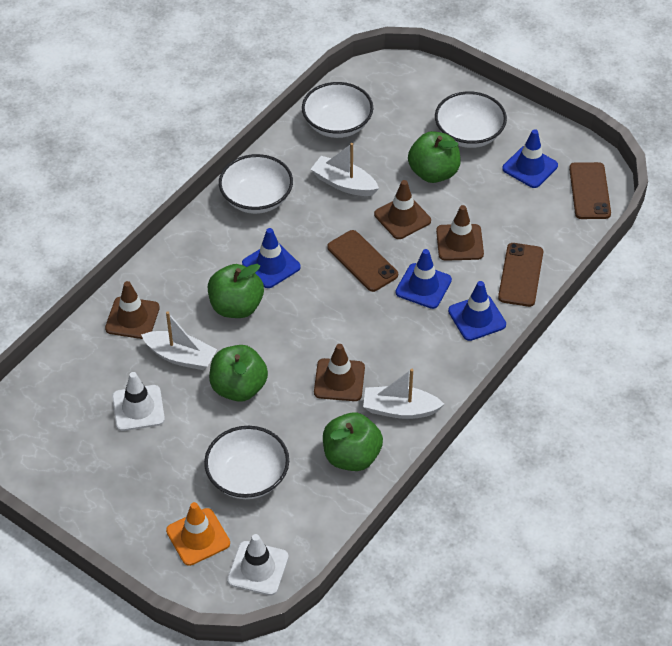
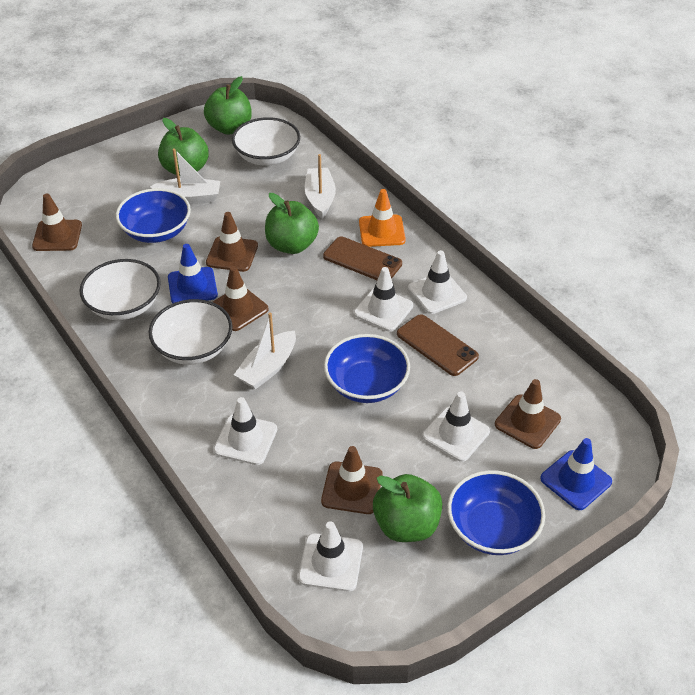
blue bowl: none = 0 -> [116,188,191,243] [324,334,410,403] [447,470,545,555] = 3
blue traffic cone: [242,228,301,288] [395,249,452,309] [448,281,506,341] [502,129,558,188] = 4 -> [168,244,218,304] [540,438,612,510] = 2
brown phone: [327,230,398,292] [498,243,543,307] [569,162,611,219] = 3 -> [323,237,402,280] [397,314,479,376] = 2
brown traffic cone: [105,281,160,339] [314,344,365,401] [374,180,431,239] [436,205,484,261] = 4 -> [32,194,82,251] [206,212,258,272] [213,266,269,331] [321,446,383,514] [495,379,561,449] = 5
white bowl: [204,426,289,499] [219,154,293,214] [302,82,373,138] [435,92,507,148] = 4 -> [79,259,161,320] [149,299,233,365] [232,117,300,166] = 3
white traffic cone: [112,372,165,431] [227,534,289,596] = 2 -> [213,397,277,465] [298,521,363,592] [354,267,413,332] [408,250,467,314] [422,391,490,462] = 5

